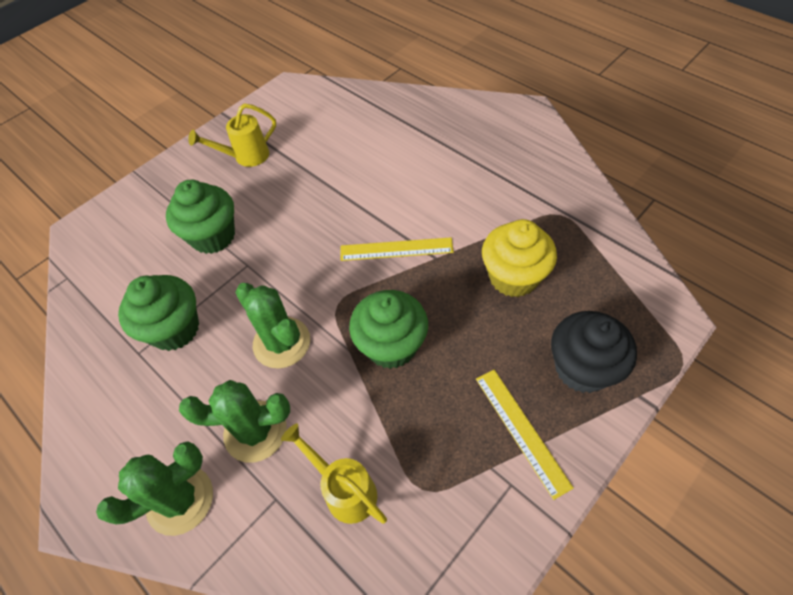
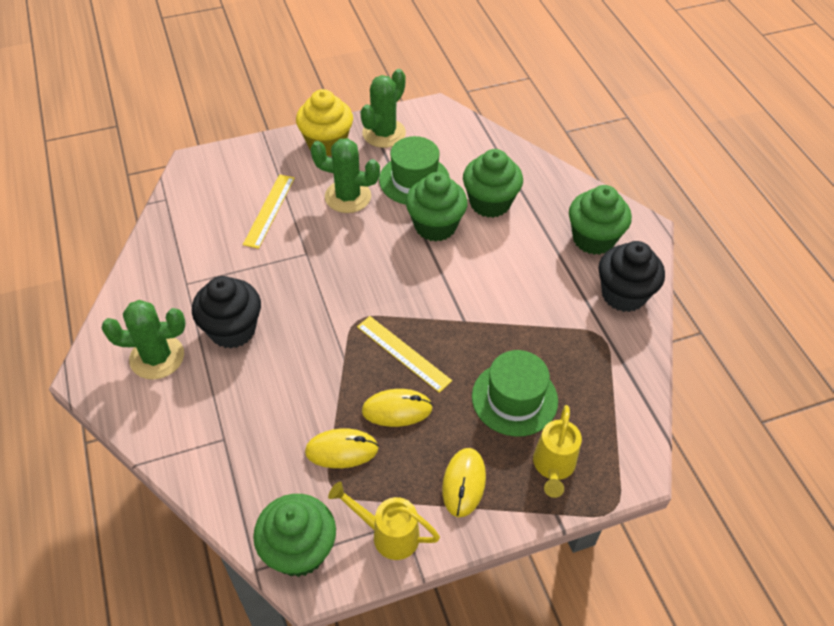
black cupcake: [551,311,637,393] = 1 -> [192,276,261,349] [598,241,665,312] = 2
green cupcake: [118,275,199,351] [166,180,235,254] [349,290,428,369] = 3 -> [253,494,336,577] [406,172,468,242] [463,149,523,218] [569,185,632,255] = 4
green hat: none = 0 -> [379,136,450,205] [472,350,558,436] = 2
yellow mouse: none = 0 -> [305,428,379,468] [362,389,433,427] [442,448,486,517] = 3

